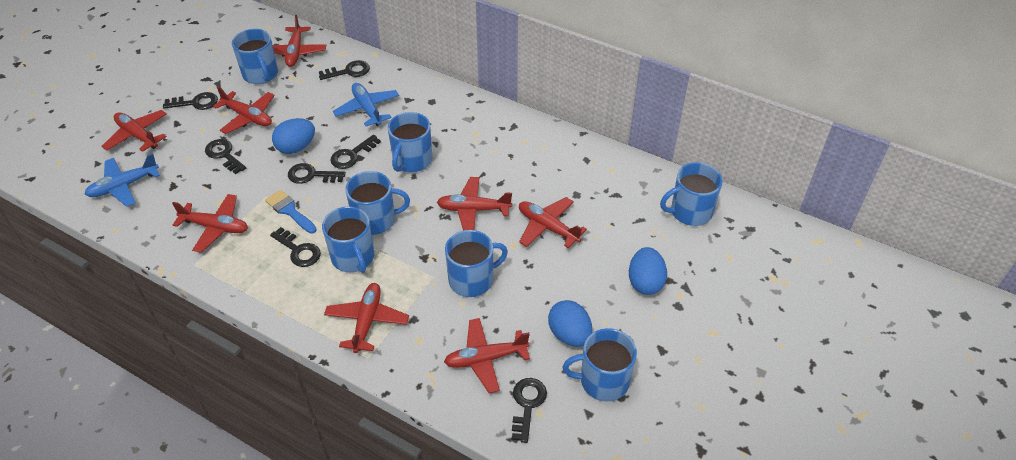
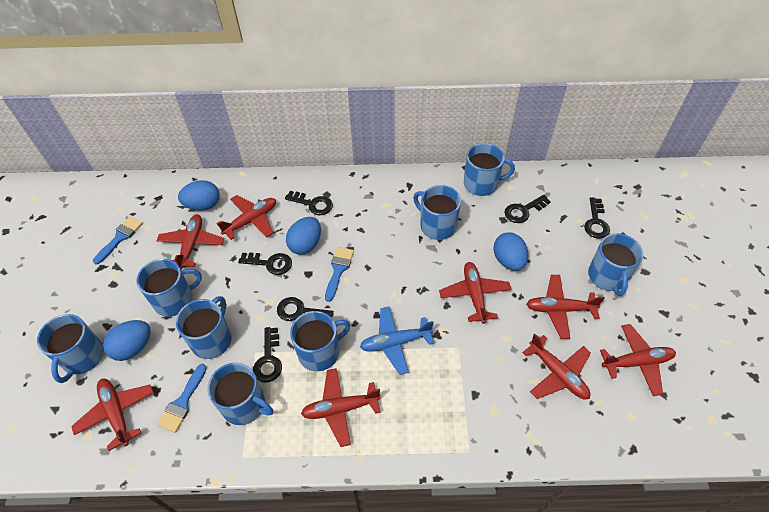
black key: [163,92,218,110] [205,139,246,174] [270,227,321,267] [288,163,346,184] [319,60,370,80] [330,135,381,169] [512,378,547,443] = 7 -> [238,252,292,275] [253,327,282,383] [277,297,334,321] [285,191,333,215] [504,195,551,223] [584,197,610,239] = 6
blue brush: [265,190,317,234] = 1 -> [93,217,143,264] [157,364,207,433] [325,247,354,302] = 3
blue egg: [272,118,315,154] [548,300,592,347] [629,247,667,295] = 3 -> [103,320,151,361] [178,180,220,211] [286,217,321,255] [493,232,528,271] = 4
blue mug: [232,29,278,84] [322,206,374,273] [345,171,410,235] [388,112,432,172] [445,230,508,297] [562,328,637,401] [660,163,723,226] = 7 -> [37,314,104,383] [137,259,202,317] [176,296,232,359] [207,363,273,425] [290,311,350,372] [413,185,461,240] [464,143,515,196] [588,233,643,296] = 8
blue plane: [85,153,160,207] [333,83,399,126] = 2 -> [360,307,434,375] = 1

